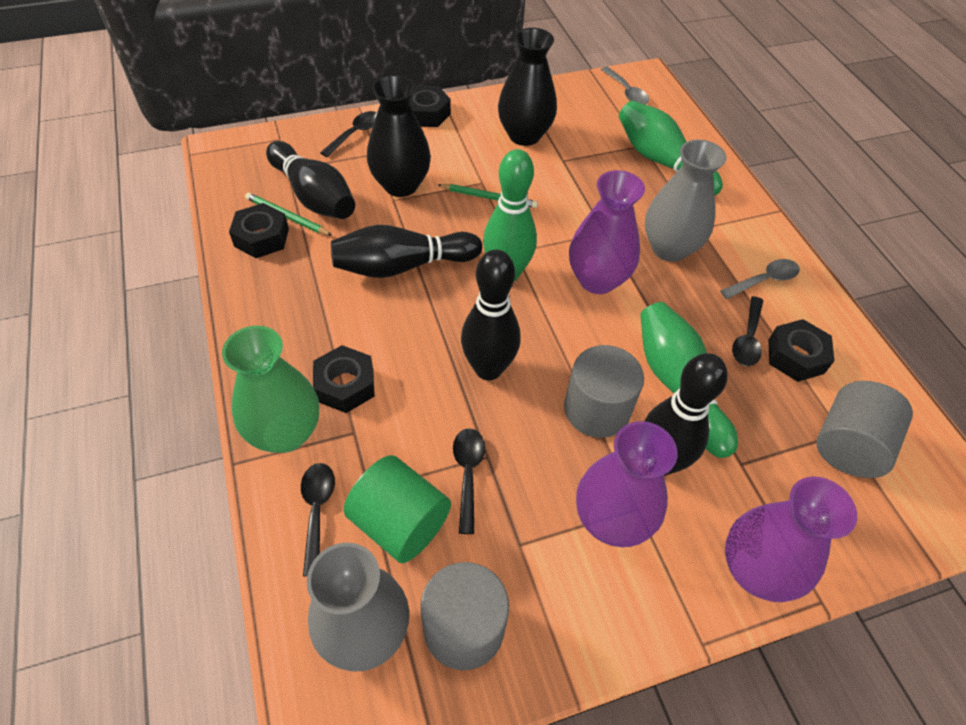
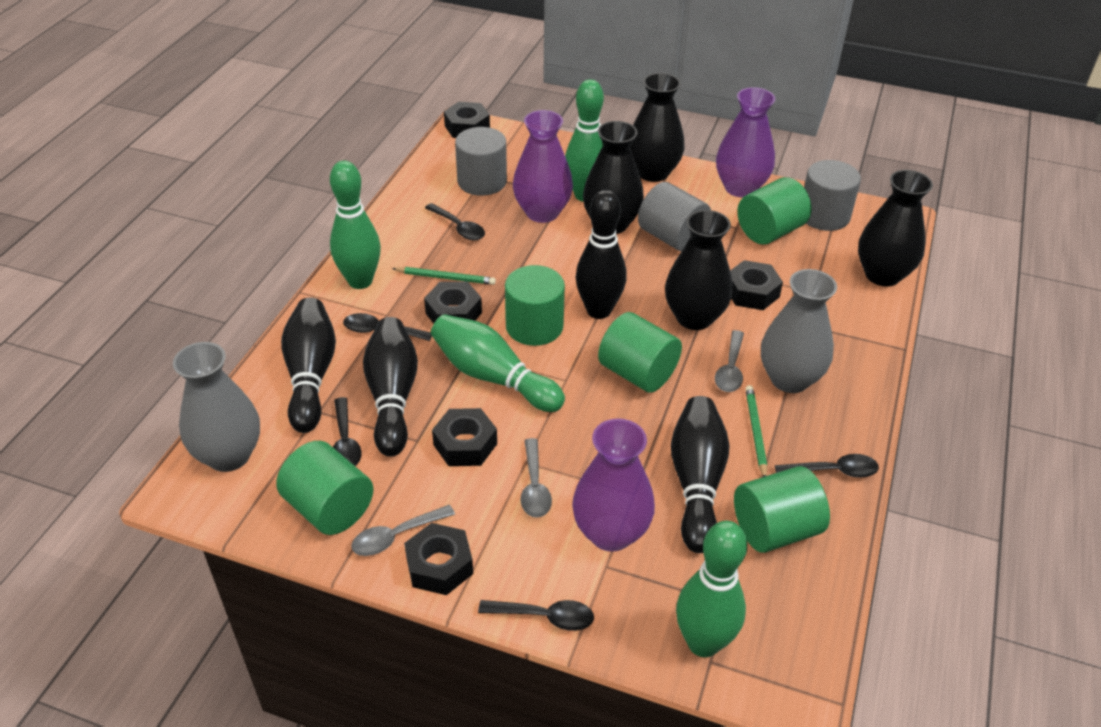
black nut: [229,203,289,258] [313,345,375,413] [409,85,451,127] [768,319,835,382] = 4 -> [404,523,473,595] [424,282,482,323] [432,408,497,466] [444,102,490,138] [730,260,783,310] = 5
black spoon: [301,463,335,576] [320,111,377,157] [453,428,485,534] [732,296,763,366] = 4 -> [333,397,362,466] [343,313,432,341] [425,203,485,240] [478,600,594,631] [775,454,879,478] = 5
black vase: [367,75,431,197] [498,28,557,146] = 2 -> [583,121,644,234] [630,73,684,182] [665,210,732,330] [858,170,933,286] = 4
green bowling pin: [483,149,537,281] [619,100,723,196] [640,302,738,458] = 3 -> [330,161,381,289] [431,314,565,412] [565,79,604,202] [676,521,747,657] = 4
green cylinder: [344,455,451,563] = 1 -> [276,441,373,535] [505,265,565,346] [598,312,682,393] [734,466,830,553] [737,177,812,245] = 5
green vase: [222,326,319,453] = 1 -> none = 0
grey spoon: [601,67,649,104] [720,259,800,299] = 2 -> [351,505,455,556] [520,438,552,518] [715,330,744,392] = 3

